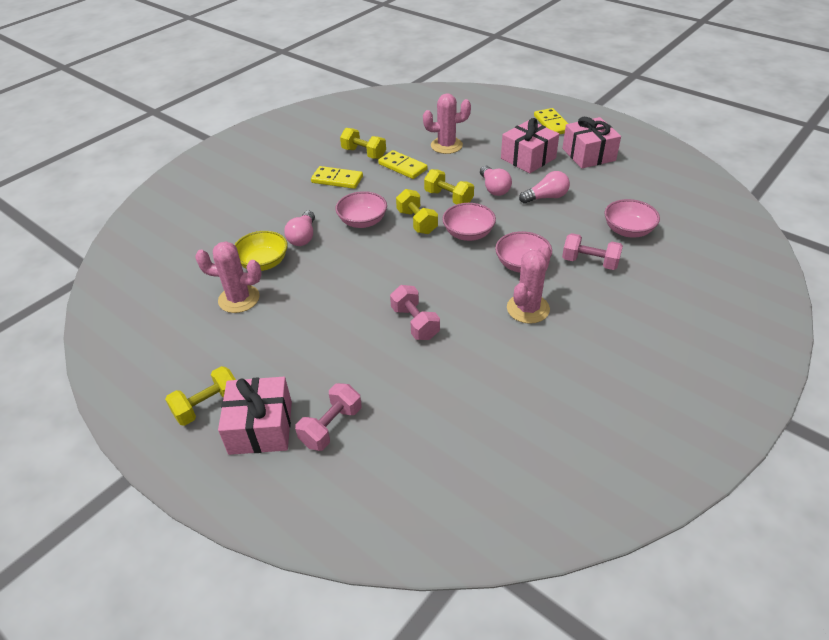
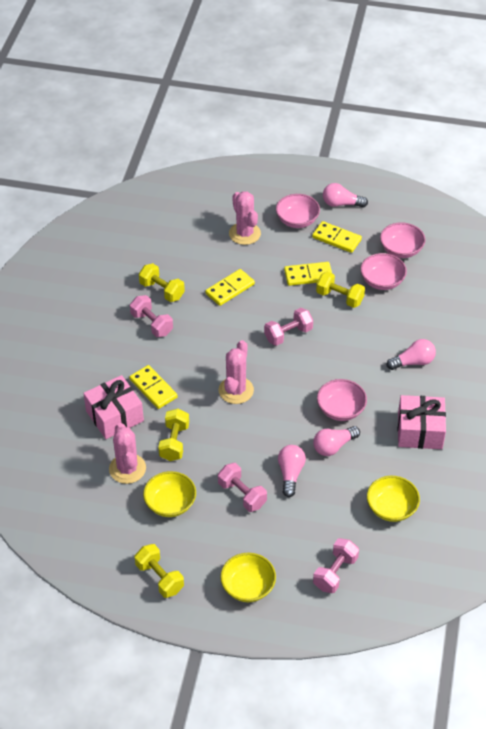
pink dumbbell: [295,383,362,451] [390,285,440,340] [562,233,623,270] = 3 -> [130,295,173,337] [218,463,267,512] [264,308,313,346] [313,538,359,593] = 4
pink gift: [218,377,292,455] [501,118,559,173] [562,117,621,168] = 3 -> [83,375,144,439] [398,395,446,449] = 2
pink light bulb: [284,211,315,246] [480,166,512,196] [519,171,570,204] = 3 -> [278,445,306,497] [313,426,360,456] [323,183,368,208] [387,339,436,370] = 4
yellow bowl: [234,231,288,271] = 1 -> [143,471,196,517] [220,553,276,602] [367,476,420,522] = 3
yellow domino: [311,166,363,189] [378,150,428,179] [534,108,568,135] = 3 -> [129,365,178,409] [205,269,255,306] [284,262,332,286] [312,221,362,253] = 4

